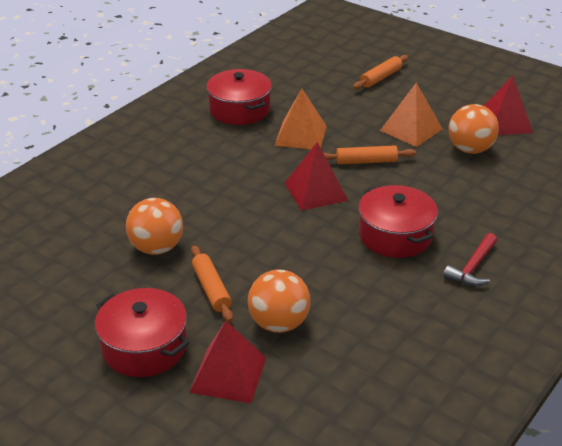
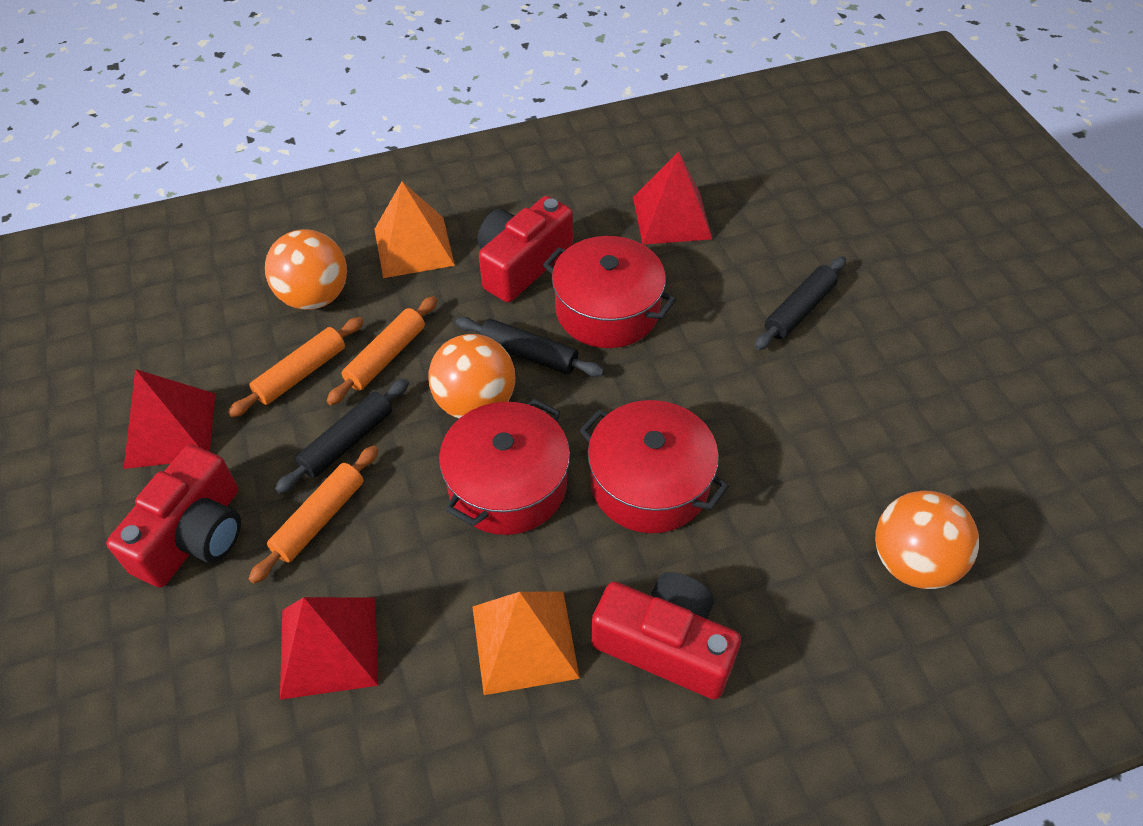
black rolling pin: none = 0 -> [275,379,409,494] [456,317,604,377] [754,256,846,350] = 3
red camera: none = 0 -> [106,445,241,588] [478,196,573,302] [591,572,741,700] = 3
red hammer: [443,233,497,286] = 1 -> none = 0

